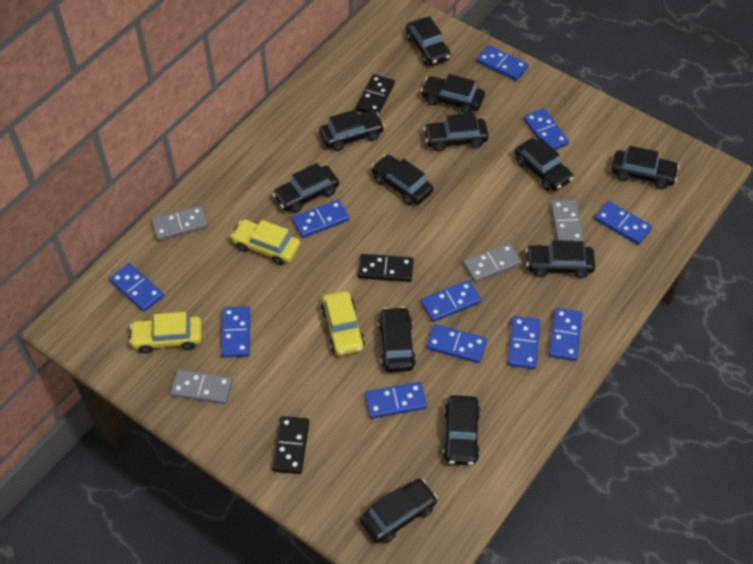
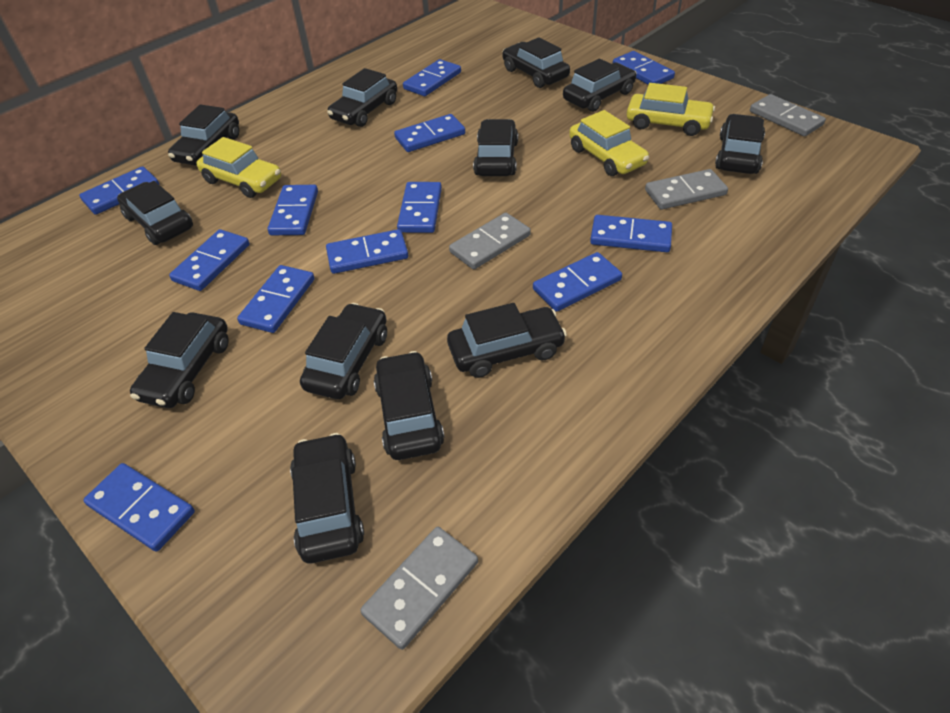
black domino: [272,416,309,474] [356,74,395,114] [358,254,414,282] = 3 -> none = 0
blue domino: [109,263,164,312] [221,306,250,358] [292,199,349,238] [365,382,427,419] [421,280,481,322] [426,324,487,363] [476,45,528,81] [508,316,540,369] [524,108,569,150] [549,308,582,361] [595,201,652,245] = 11 -> [79,166,159,215] [83,463,195,552] [169,229,249,291] [237,265,314,333] [268,185,318,235] [326,229,408,274] [394,114,465,152] [397,182,442,233] [403,59,461,96] [533,252,622,312] [590,215,672,252] [613,51,675,85] = 12

